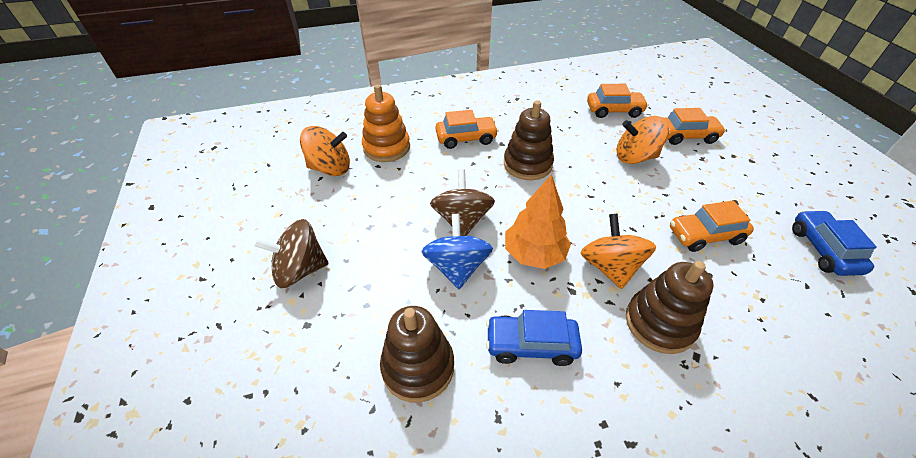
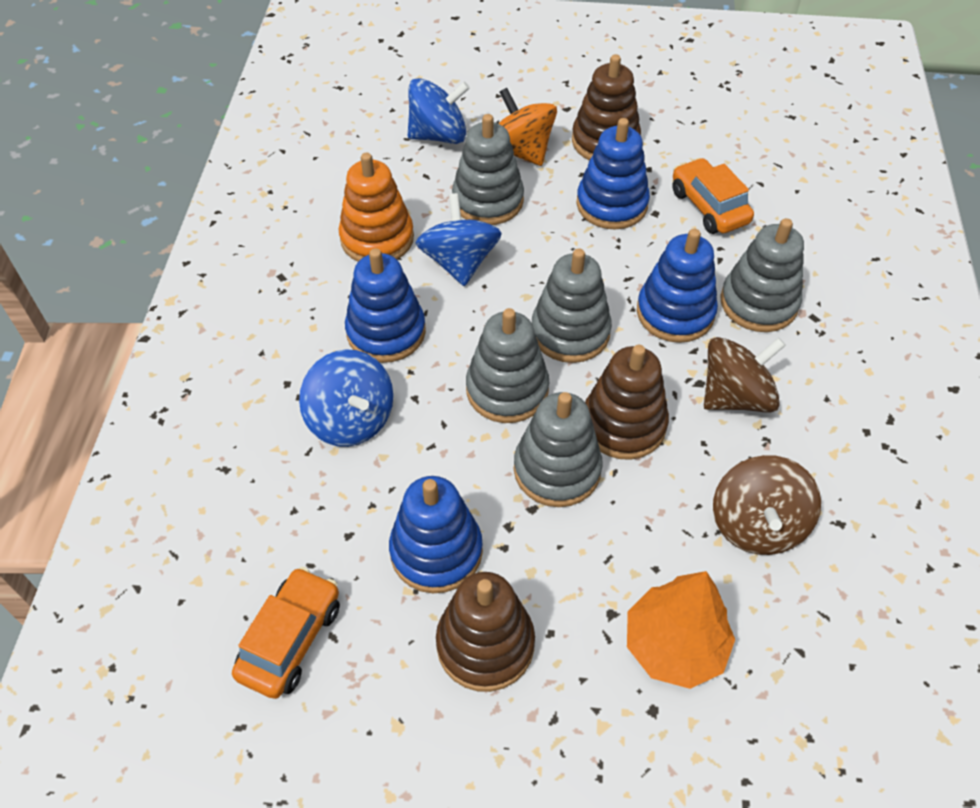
blue car: [486,310,582,366] [792,210,877,276] = 2 -> none = 0
blue spinning top: [421,214,493,289] = 1 -> [299,349,393,447] [408,78,470,144] [416,193,502,286] = 3
blue stacking toy: none = 0 -> [345,248,426,363] [389,476,483,593] [576,118,650,229] [637,229,718,343] = 4
grey stacking toy: none = 0 -> [452,114,524,225] [466,308,549,423] [514,392,603,507] [532,248,612,363] [720,218,804,332] = 5
orange car: [436,110,499,149] [587,84,649,118] [665,108,726,145] [670,201,754,252] = 4 -> [232,567,340,699] [672,158,754,234] = 2
orange spinning top: [300,126,350,176] [581,213,656,289] [617,116,669,164] = 3 -> [498,88,557,166] = 1

